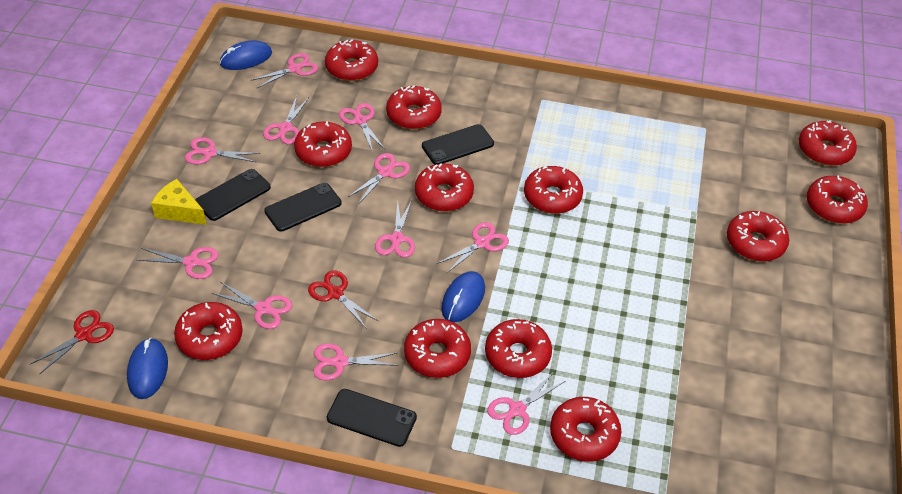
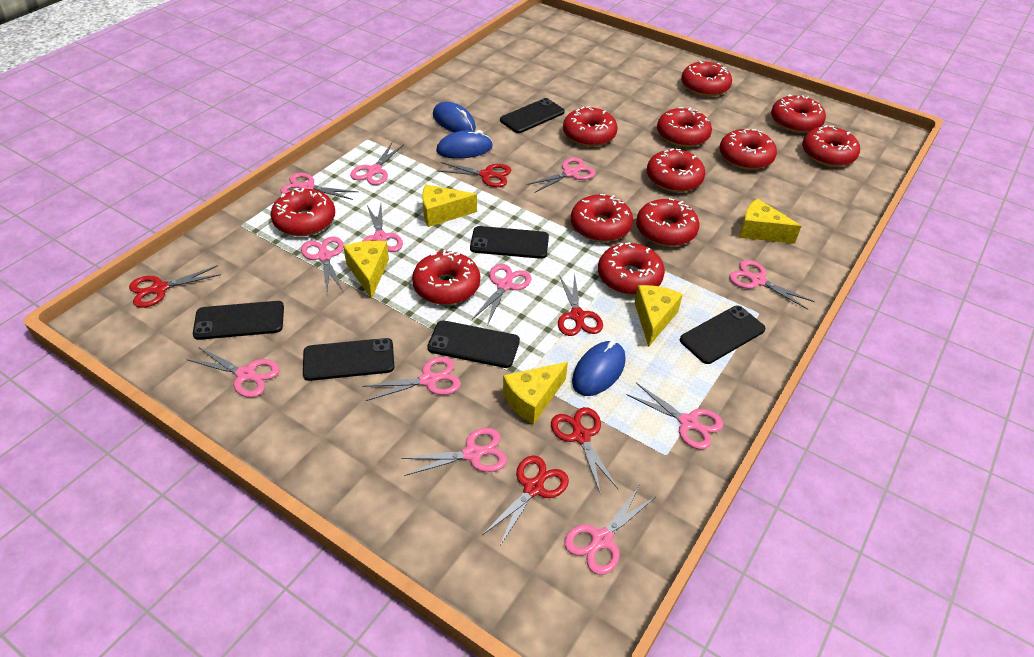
black phone: [195,169,271,221] [264,183,342,232] [327,389,417,447] [422,124,494,165] = 4 -> [193,301,284,340] [303,338,394,381] [427,320,520,368] [470,226,549,259] [500,98,565,133] [680,306,765,364] = 6
pink scissors: [137,247,219,279] [185,137,260,165] [212,282,292,329] [250,53,318,88] [263,96,309,144] [313,343,399,380] [339,103,385,152] [348,153,410,204] [375,200,415,258] [437,222,509,273] [487,373,565,435] = 11 -> [187,347,280,398] [281,173,358,200] [301,236,344,292] [350,143,404,185] [362,357,461,401] [363,204,403,252] [401,428,507,476] [472,264,532,325] [526,157,596,193] [564,487,655,575] [627,383,723,450] [729,260,815,310] = 12
red scissors: [30,310,114,374] [308,270,378,329] = 2 -> [129,265,221,308] [438,162,512,187] [482,455,569,547] [551,407,619,495] [558,274,603,336] = 5
yellow cheese: [151,179,207,225] = 1 -> [343,241,389,299] [422,184,477,227] [503,362,568,425] [635,285,683,347] [740,199,801,244] = 5

